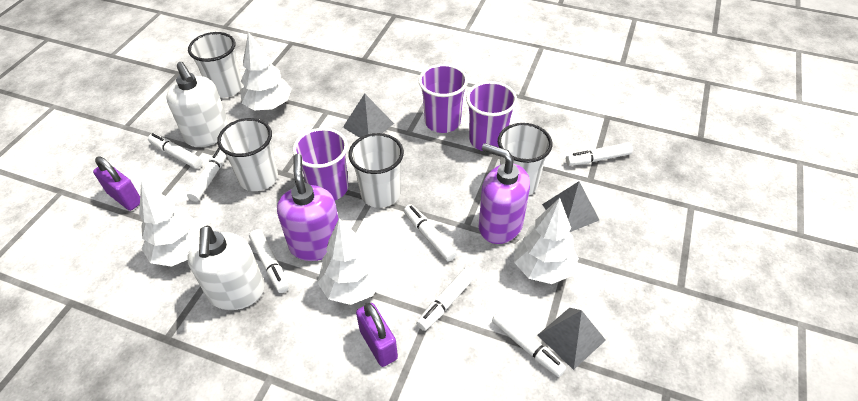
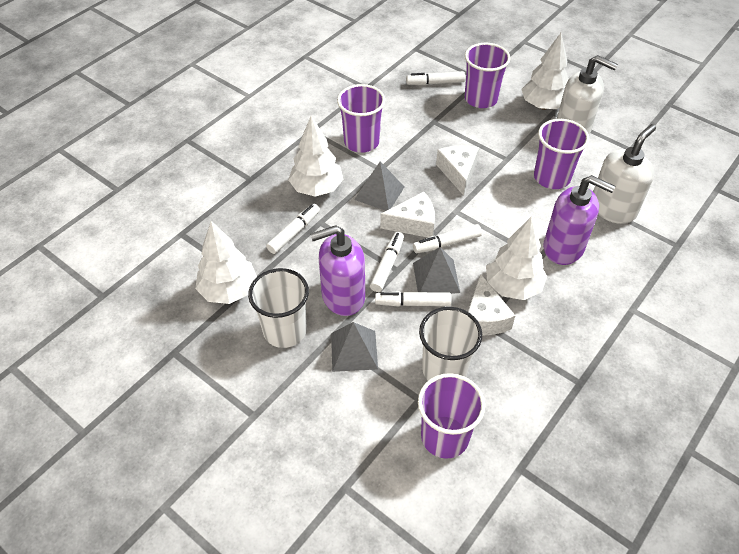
purple cup: [293,128,349,200] [418,64,468,133] [466,81,517,151] = 3 -> [337,84,385,153] [418,373,485,459] [465,43,511,108] [534,119,589,189] = 4
purple padlock: [93,157,140,211] [356,303,398,367] = 2 -> none = 0
white cheese: none = 0 -> [380,192,435,238] [436,145,479,196] [468,274,516,335] = 3
white cup: [188,32,243,98] [217,118,278,191] [349,133,404,208] [498,123,552,195] = 4 -> [248,268,309,348] [419,307,482,381] = 2
white marker: [148,133,203,169] [187,148,227,202] [249,229,289,293] [404,204,457,262] [416,266,476,331] [492,310,566,377] [566,142,633,166] = 7 -> [266,204,320,254] [370,232,404,292] [375,291,452,307] [406,71,465,85] [413,224,482,253] = 5

